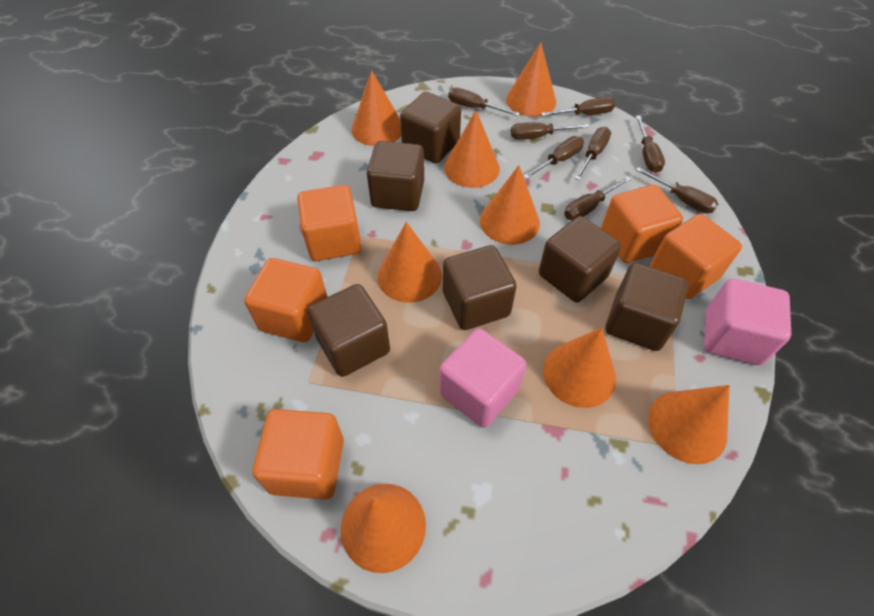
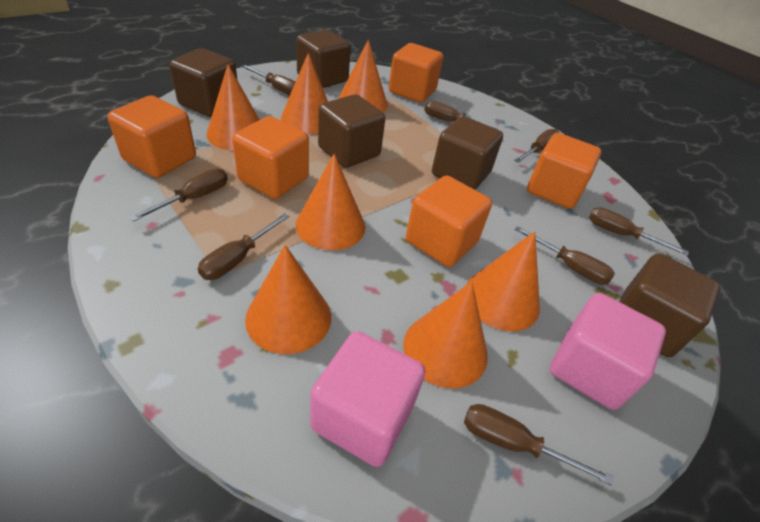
brown cube: [307,284,390,377] [367,141,424,211] [400,92,461,164] [443,245,517,330] [539,216,621,302] [605,263,689,351] = 6 -> [169,48,237,117] [296,30,351,88] [318,94,385,168] [432,116,503,190] [619,253,720,357] = 5
orange cone: [341,484,426,573] [352,70,401,146] [378,222,442,303] [444,110,500,188] [480,165,540,245] [506,42,556,117] [543,327,616,408] [648,385,730,464] = 8 -> [206,64,260,150] [245,245,331,354] [281,53,328,134] [296,154,365,251] [338,40,388,112] [403,282,488,389] [466,231,540,331] = 7

